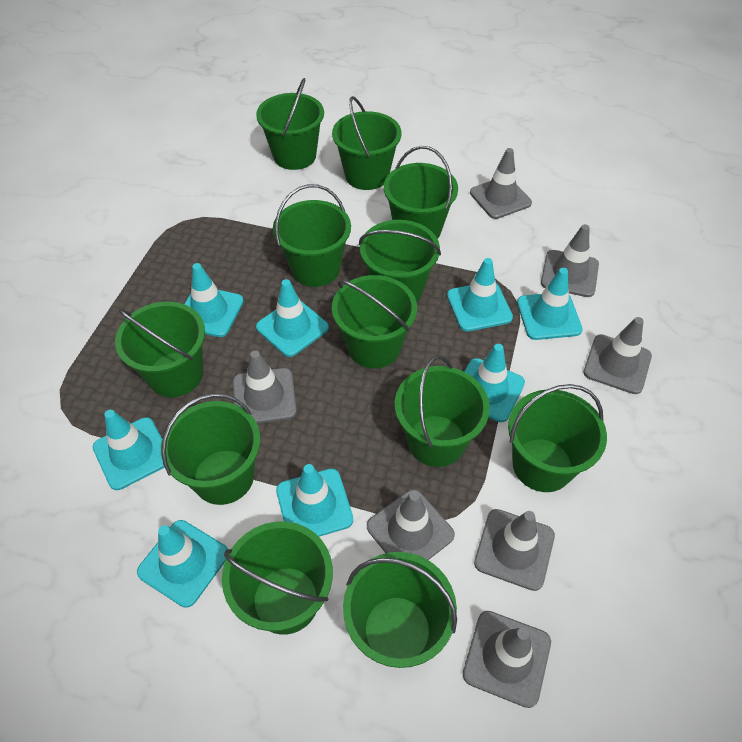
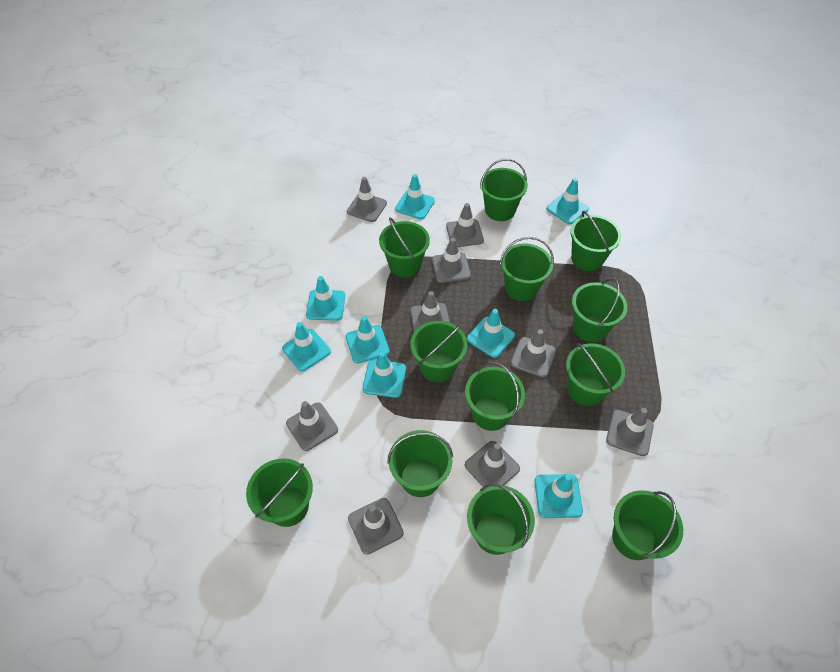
grey traffic cone: [233,350,297,423] [367,489,455,560] [463,611,551,708] [470,148,532,219] [474,509,555,591] [541,224,599,297] [583,317,652,394] = 7 -> [286,401,338,451] [347,177,387,222] [348,498,404,555] [410,291,450,332] [432,238,471,283] [446,203,484,247] [465,441,520,487] [511,329,556,378] [606,408,654,456] = 9

